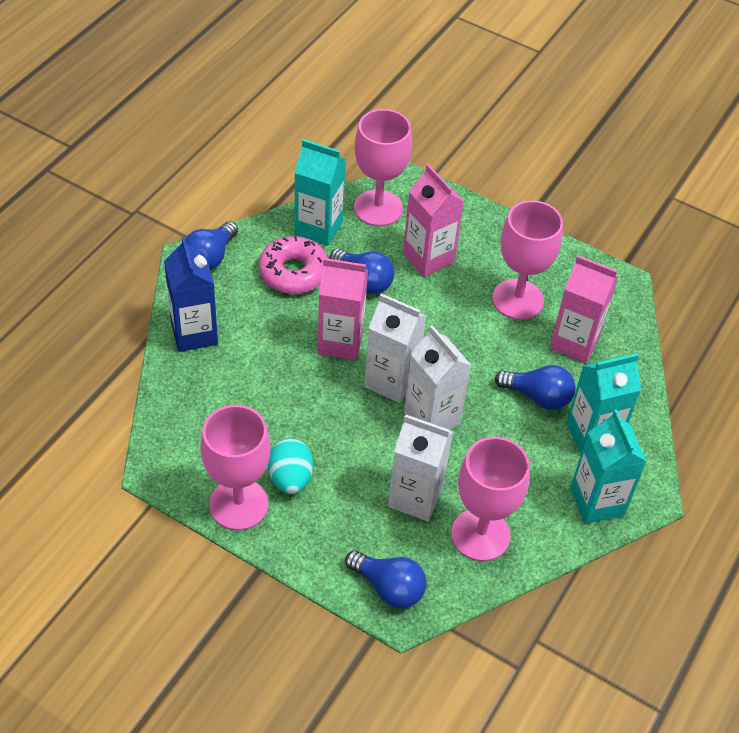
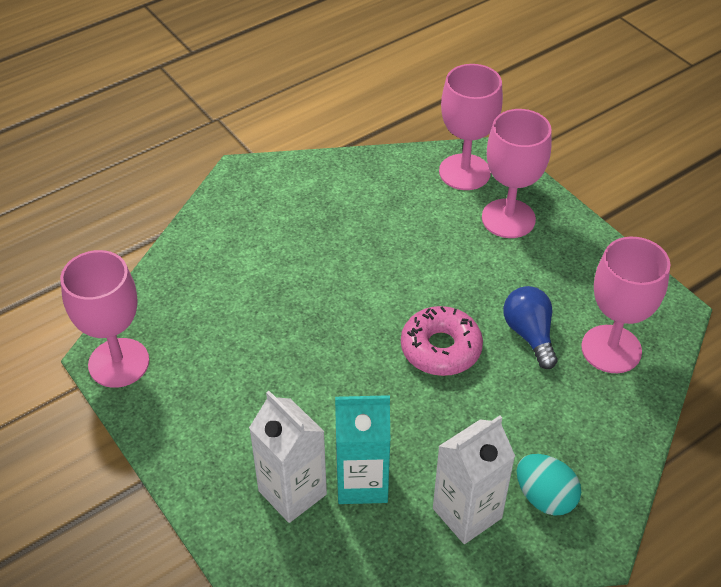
blue carton: [164,237,218,352] = 1 -> none = 0
blue light bulb: [185,221,238,270] [330,248,394,294] [345,550,427,609] [495,365,576,410] = 4 -> [503,286,558,369] = 1
pink carton: [317,258,368,360] [403,164,464,277] [550,255,618,363] = 3 -> none = 0
turquoise carton: [294,139,346,246] [566,353,641,453] [570,410,647,524] = 3 -> [335,395,390,504] = 1
white carton: [364,293,427,403] [388,414,453,521] [404,325,472,429] = 3 -> [249,391,327,523] [433,416,515,544] = 2

